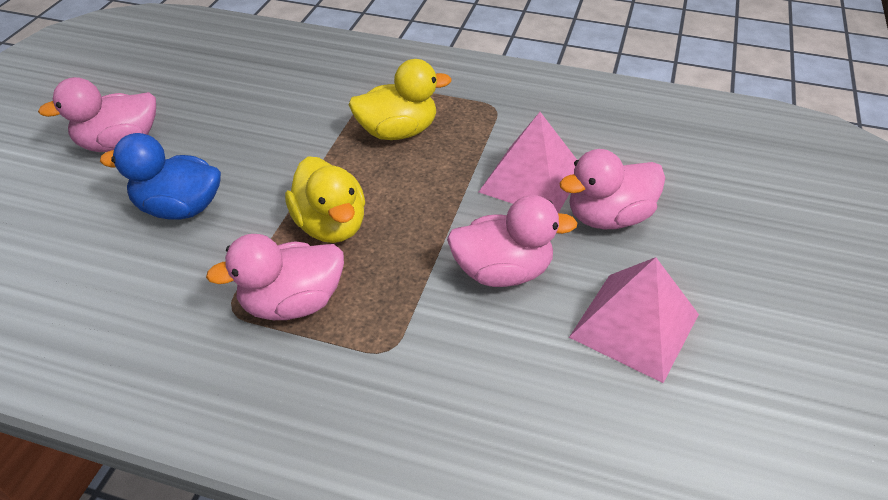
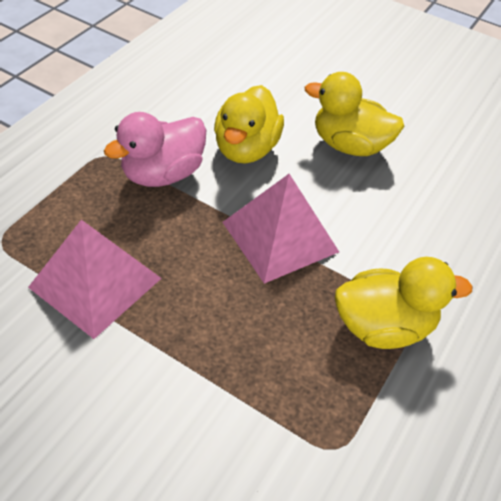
blue duck: [100,133,221,220] = 1 -> none = 0
pink duck: [38,77,156,152] [206,234,344,320] [447,195,577,287] [559,149,665,229] = 4 -> [104,112,206,187] = 1
yellow duck: [285,156,365,243] [349,59,452,140] = 2 -> [214,85,284,164] [305,72,404,156] [335,257,473,349] = 3

